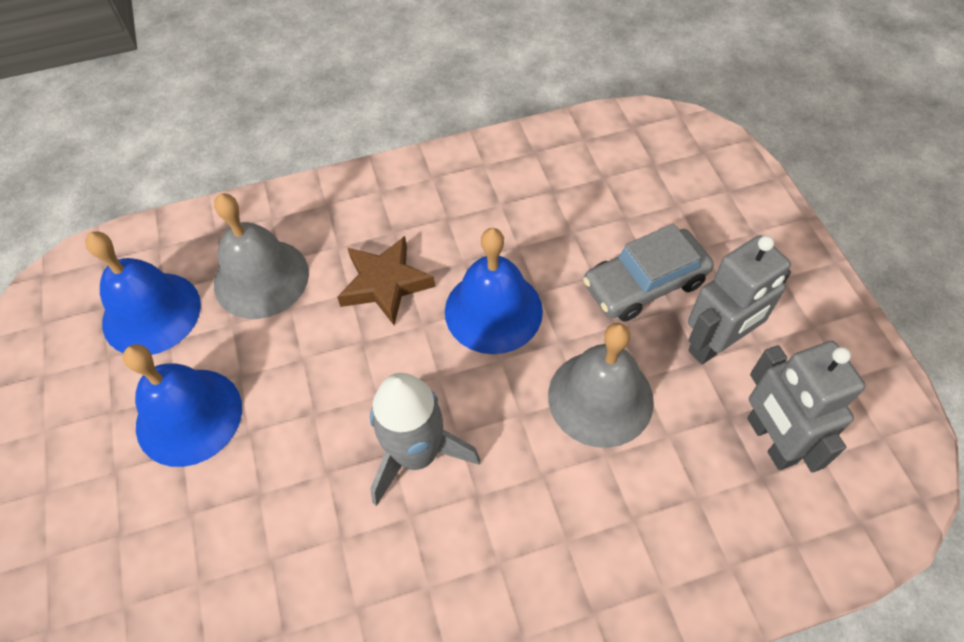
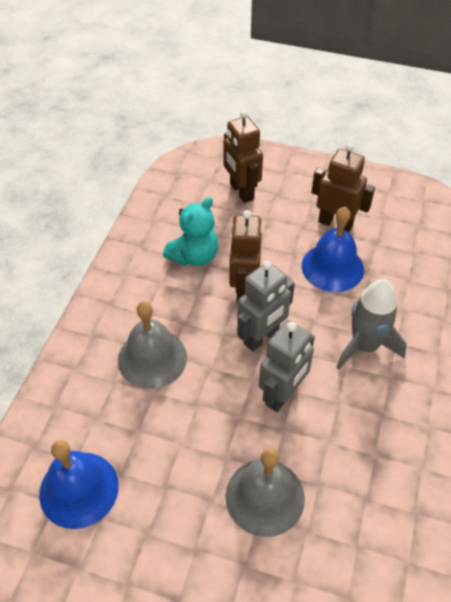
blue bell: [85,232,201,355] [123,344,242,467] [445,228,543,354] = 3 -> [39,440,119,529] [302,207,364,292] = 2
brown robot: none = 0 -> [224,110,263,203] [229,210,262,303] [311,143,375,232] = 3
brown star: [337,236,435,325] = 1 -> none = 0
grey car: [583,224,714,322] = 1 -> none = 0
turquoise teddy bear: none = 0 -> [163,197,218,266] = 1

